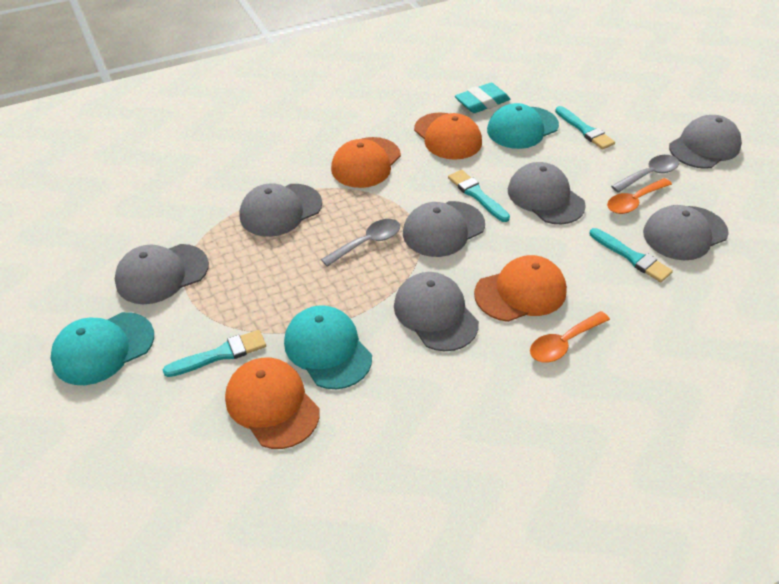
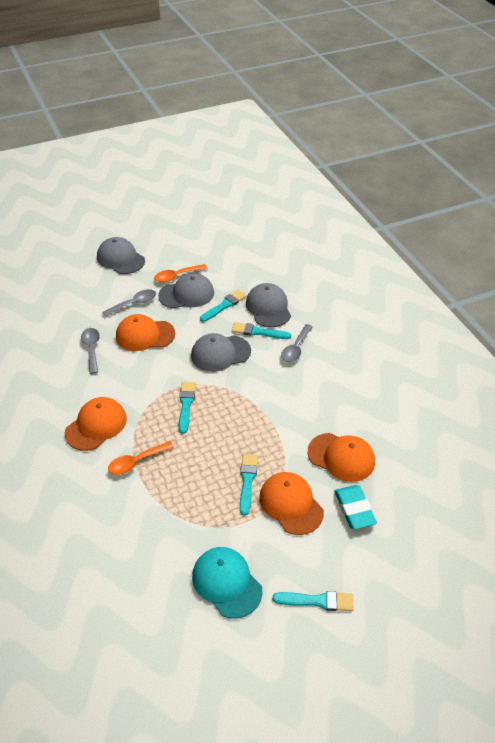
grey cap: [115,244,209,304] [240,183,322,237] [394,272,479,351] [403,201,485,257] [508,162,586,224] [643,205,729,260] [669,115,742,169] = 7 -> [97,237,145,274] [158,273,214,309] [191,333,251,372] [246,283,291,327] = 4
grey spoon: [321,219,400,267] [611,155,679,193] = 2 -> [81,328,100,374] [102,289,156,317] [281,324,313,362] = 3
turquoise brush: [163,330,266,377] [448,170,510,222] [555,106,615,150] [590,228,673,282] = 4 -> [179,382,196,434] [200,290,247,322] [232,322,291,339] [240,454,258,515] [273,591,354,611] = 5
turquoise cap: [51,312,154,385] [284,305,372,389] [487,103,559,149] = 3 -> [192,547,262,618] = 1

